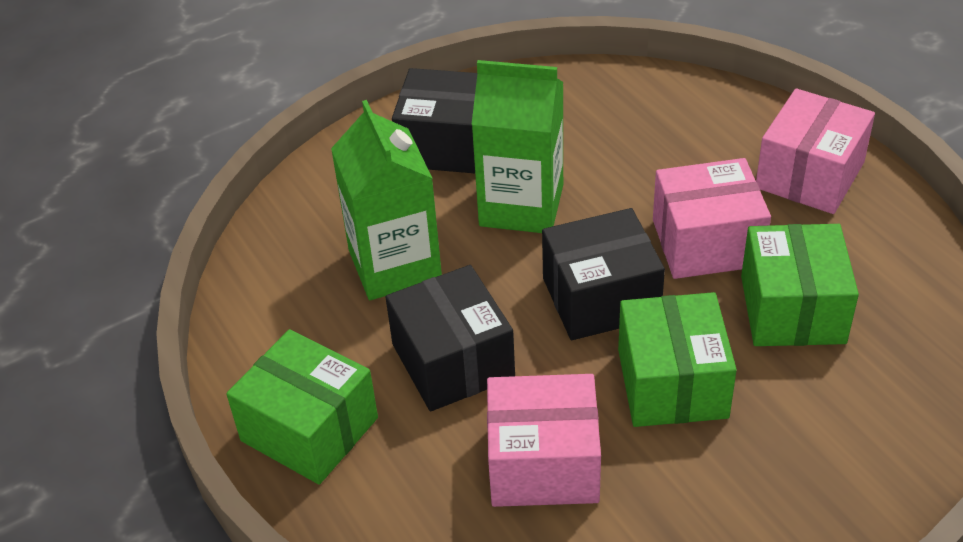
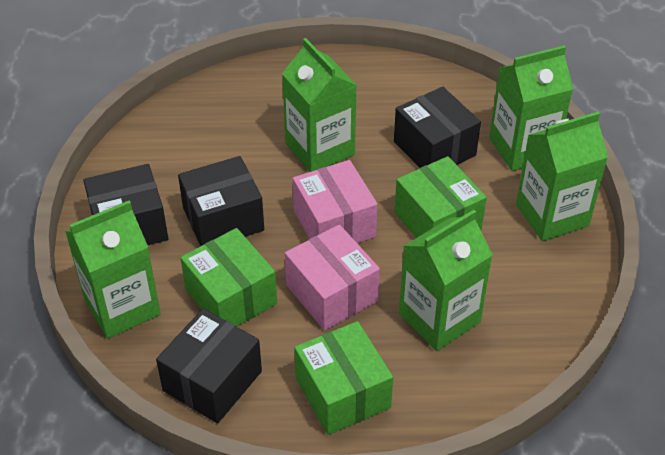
black box: [385,265,515,411] [392,68,477,173] [542,208,665,340] = 3 -> [83,164,168,245] [156,308,262,423] [178,156,264,246] [394,87,481,168] = 4
green carton: [331,100,442,300] [471,60,563,233] = 2 -> [65,201,161,339] [282,38,357,172] [399,210,493,351] [489,45,573,171] [516,112,608,241] = 5
pink box: [487,374,601,507] [653,158,771,279] [756,88,875,214] = 3 -> [285,225,380,331] [293,160,378,243] = 2

